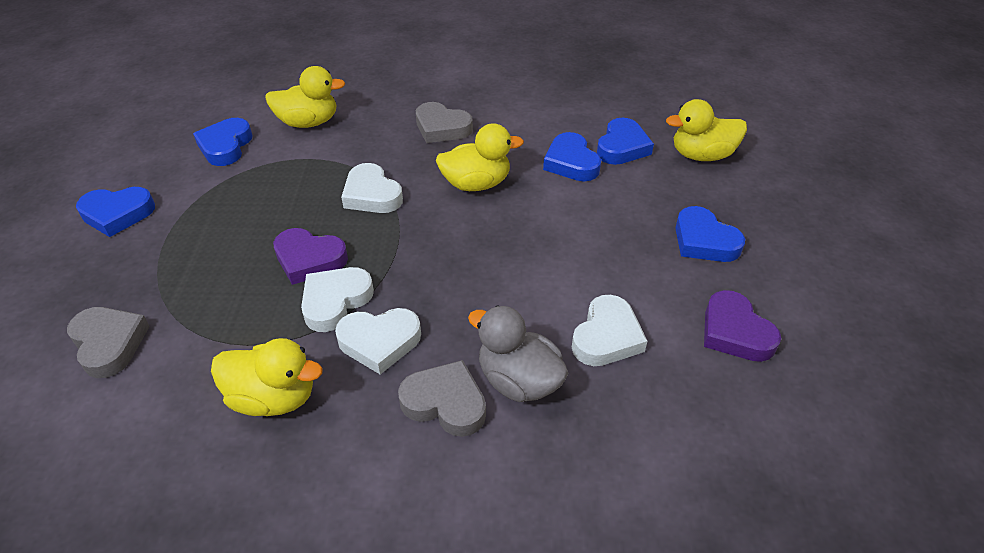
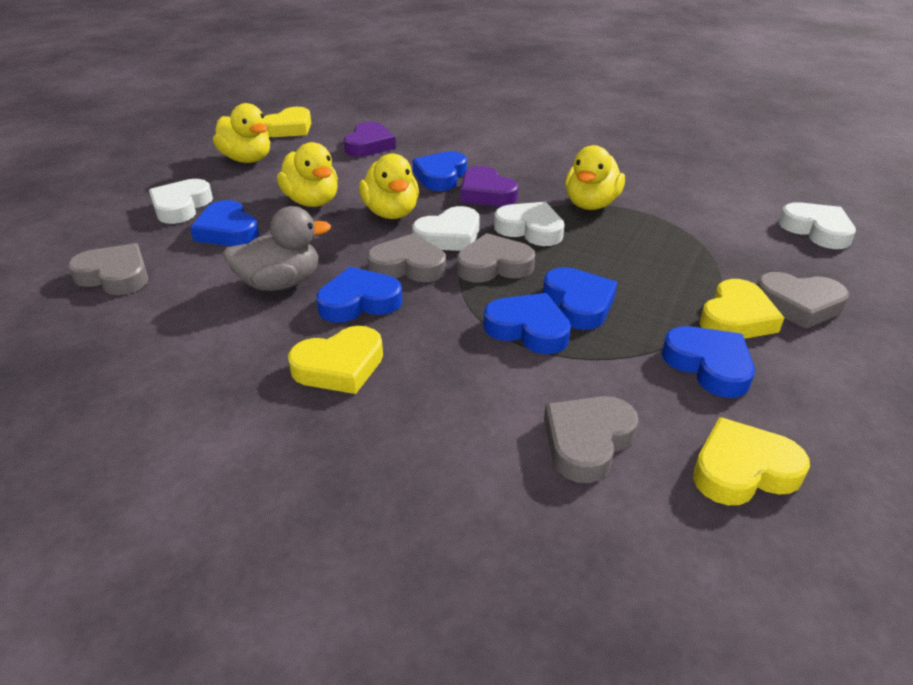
blue heart: [76,187,155,237] [193,118,253,166] [543,132,601,181] [597,118,654,165] [675,206,745,262] = 5 -> [190,200,259,246] [316,267,402,323] [413,151,467,191] [484,293,571,354] [543,267,618,330] [662,326,755,398] = 6
grey heart: [67,307,150,378] [398,360,486,437] [416,102,473,143] = 3 -> [68,243,148,295] [367,233,446,282] [457,233,535,282] [544,396,639,483] [757,272,849,329] = 5
yellow heart: none = 0 -> [264,107,311,137] [288,326,383,394] [693,417,810,505] [699,279,784,339] = 4

